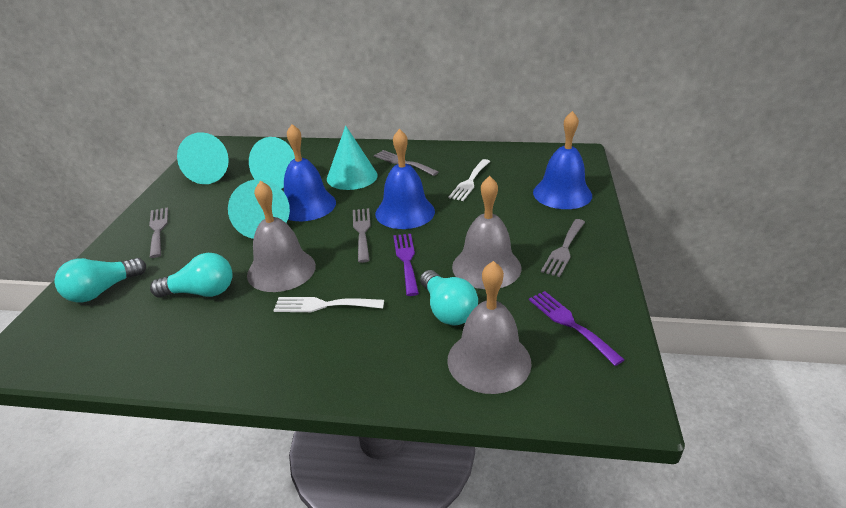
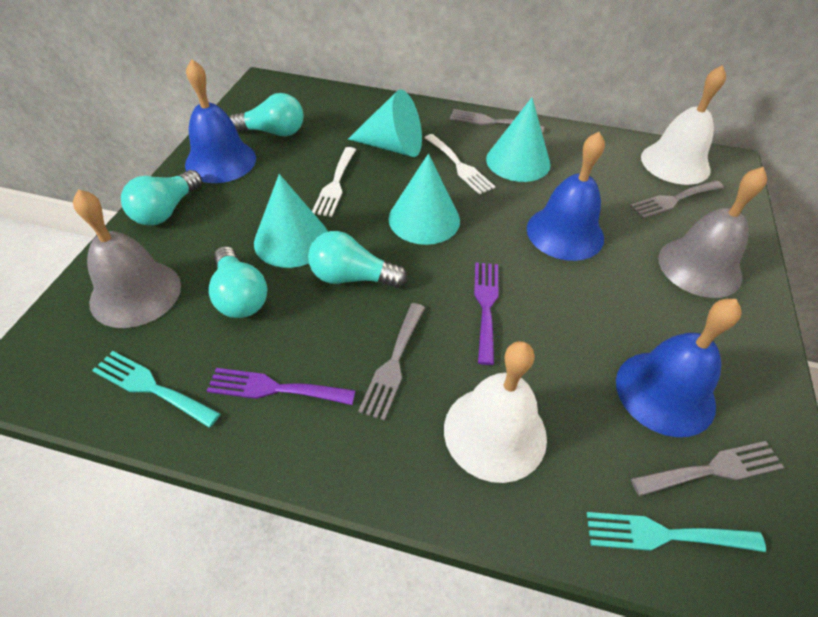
grey bell: [247,181,316,292] [447,261,532,394] [452,176,522,289] = 3 -> [73,189,181,328] [658,167,767,298] = 2
turquoise fork: none = 0 -> [92,351,221,427] [587,512,766,552] = 2
turquoise light bulb: [54,258,146,303] [150,253,232,298] [420,270,478,325] = 3 -> [121,170,202,226] [209,246,267,318] [229,93,303,137] [308,231,408,288] = 4
white bell: none = 0 -> [444,341,547,483] [641,65,726,185] = 2

